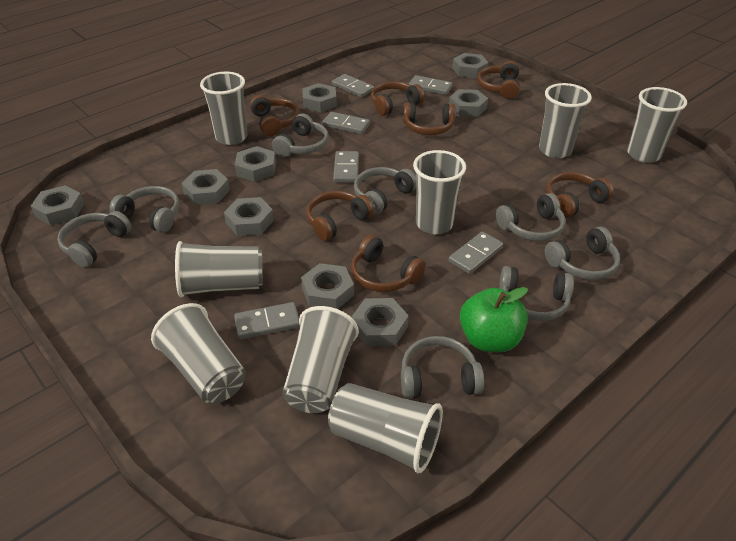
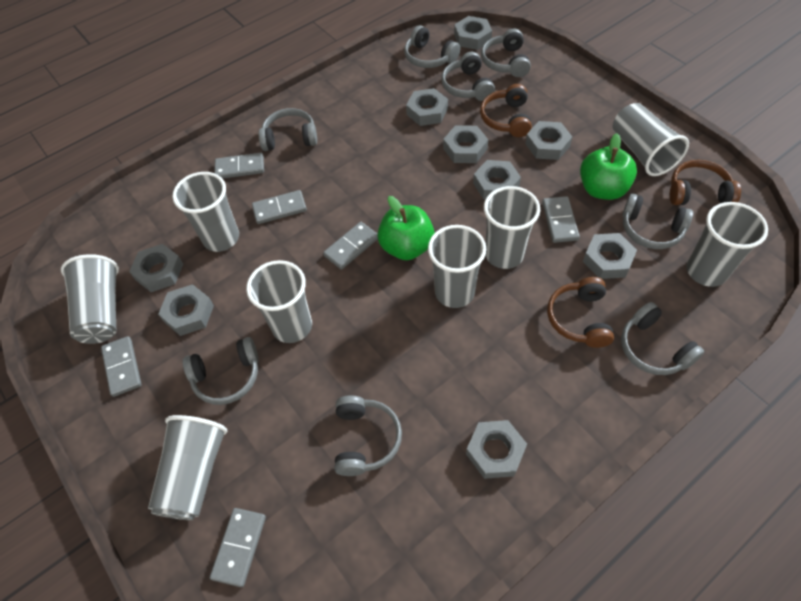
brown headphones: [250,95,300,136] [306,191,374,241] [351,235,426,292] [371,81,425,116] [403,103,455,135] [477,61,520,99] [546,172,614,218] = 7 -> [480,84,532,137] [547,277,614,348] [670,160,741,205] = 3
green apple: [460,287,528,352] = 1 -> [378,196,435,260] [580,133,637,200] = 2

